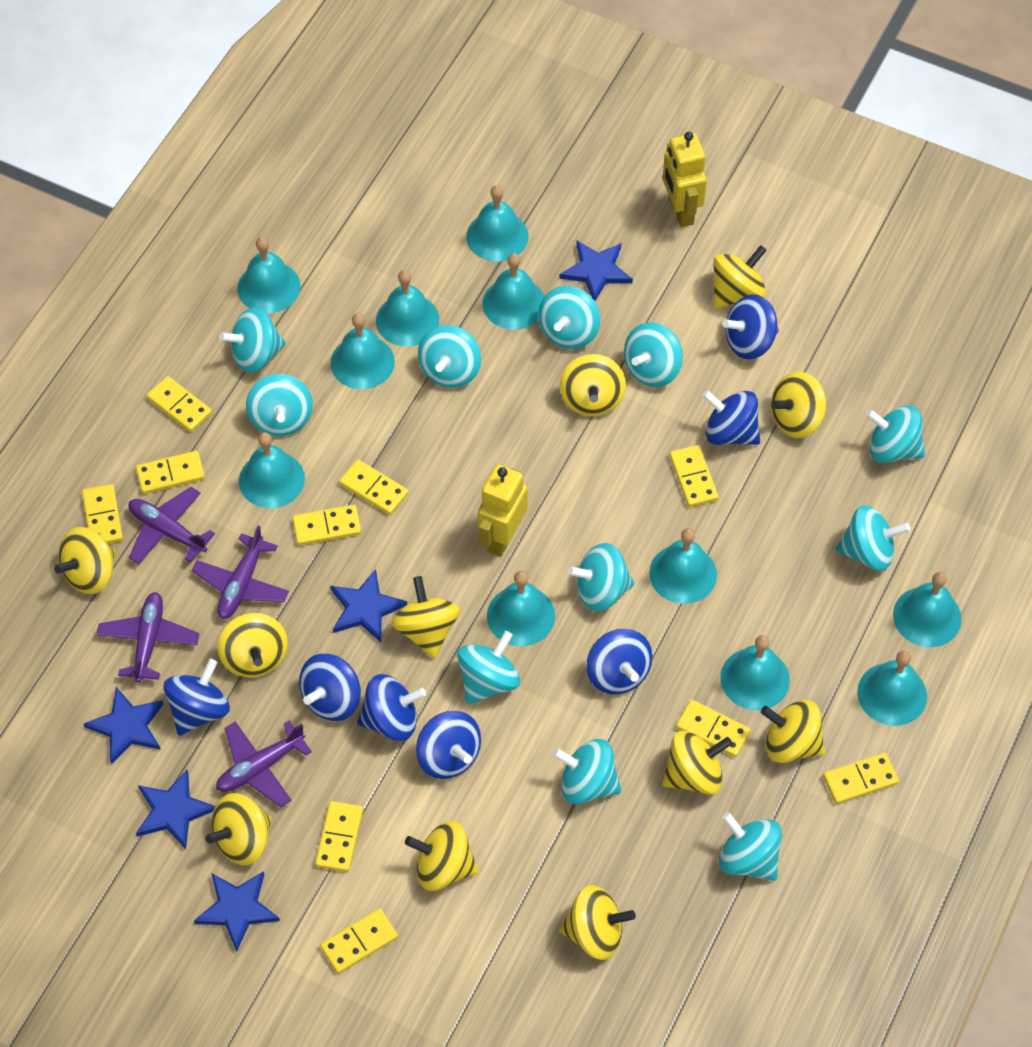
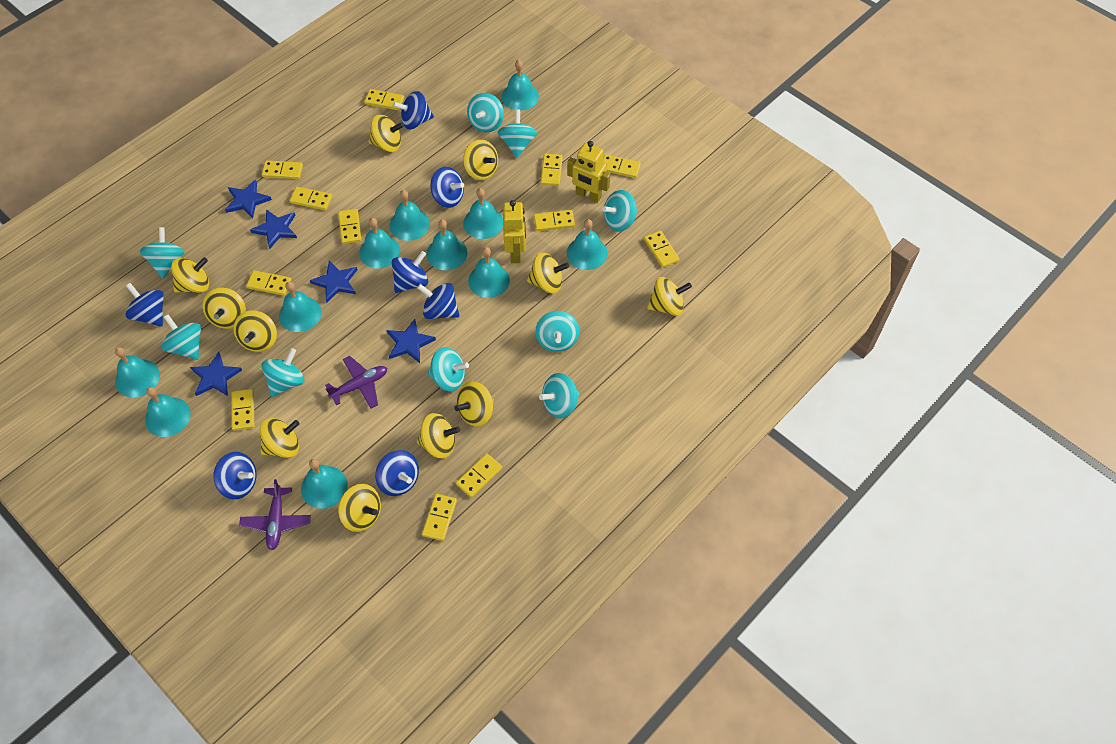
purple plane: [96,592,199,683] [129,487,215,564] [192,526,289,619] [216,721,312,808] = 4 -> [239,479,311,550] [325,356,387,408] = 2
turquoise spinning top: [219,307,286,373] [246,374,313,436] [418,325,481,388] [457,631,520,704] [538,286,600,349] [552,739,621,805] [567,543,634,611] [624,322,683,387] [719,812,782,881] [836,505,910,571] [866,405,925,463] = 11 -> [140,227,184,278] [161,314,201,360] [261,348,304,397] [428,347,469,392] [467,93,504,132] [498,109,537,158] [535,311,580,352] [539,373,579,419] [602,190,637,231] = 9
yellow domino: [82,484,123,544] [136,451,205,494] [146,376,212,432] [292,505,361,545] [315,801,363,872] [320,908,398,974] [339,460,409,515] [669,445,719,507] [676,700,751,757] [823,753,899,804] = 10 -> [231,389,254,431] [246,270,291,296] [262,160,303,179] [290,187,332,210] [338,209,362,244] [364,89,404,110] [422,494,457,541] [456,453,502,498] [534,210,575,231] [541,154,562,186] [603,154,641,178] [644,231,679,268] = 12

